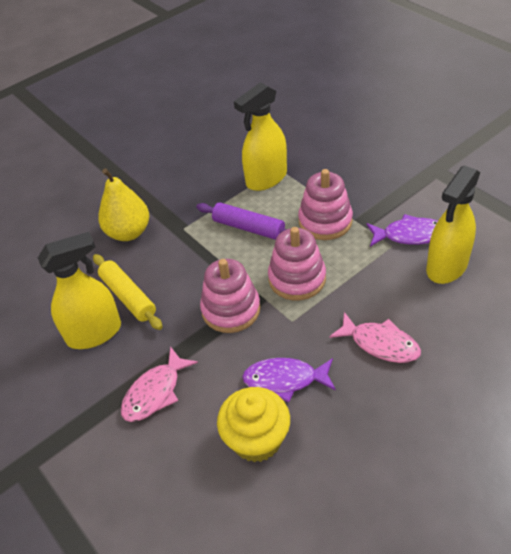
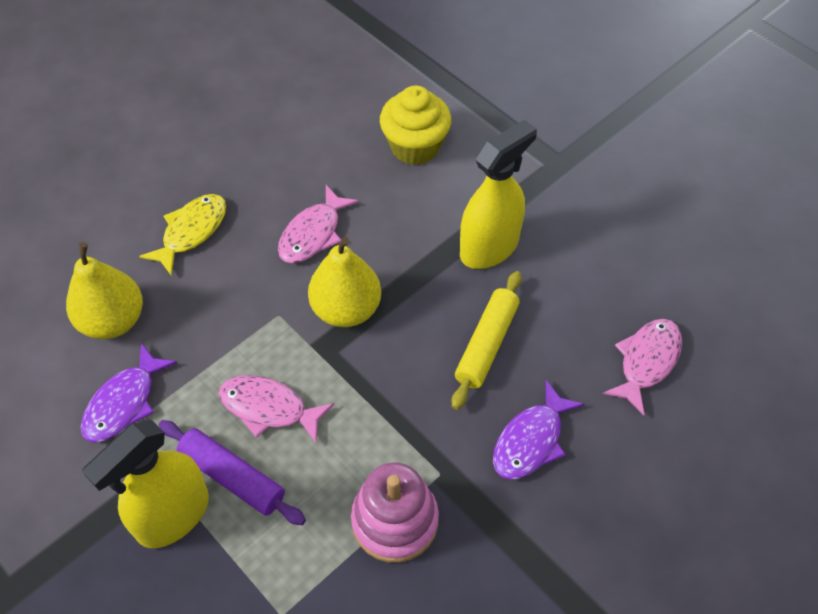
pink fish: [121,346,198,422] [329,312,421,363] = 2 -> [219,375,334,443] [278,185,359,263] [603,319,682,416] = 3
pink stacking toy: [200,259,261,333] [268,227,326,300] [298,169,353,240] = 3 -> [351,462,439,563] = 1
yellow fish: none = 0 -> [139,194,227,276] = 1
yellow pear: [98,168,149,241] = 1 -> [66,242,143,339] [308,237,381,327] = 2
yellow spray bottle: [38,232,121,349] [234,82,287,191] [426,165,480,284] = 3 -> [82,420,209,548] [460,119,537,269] = 2

